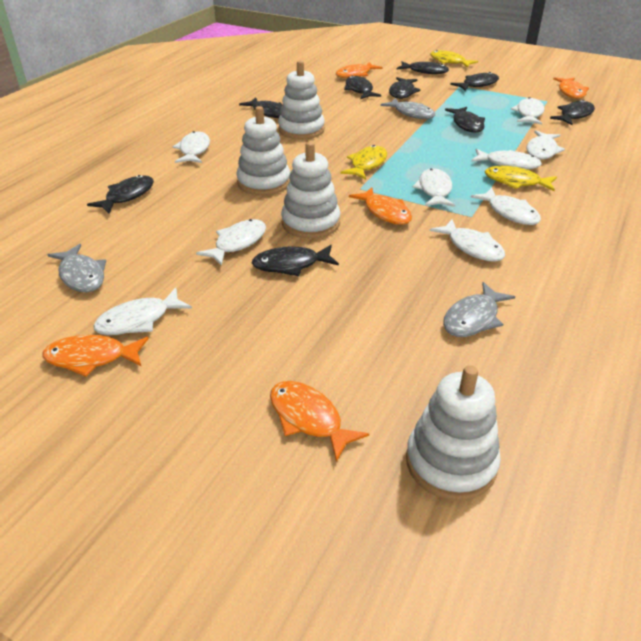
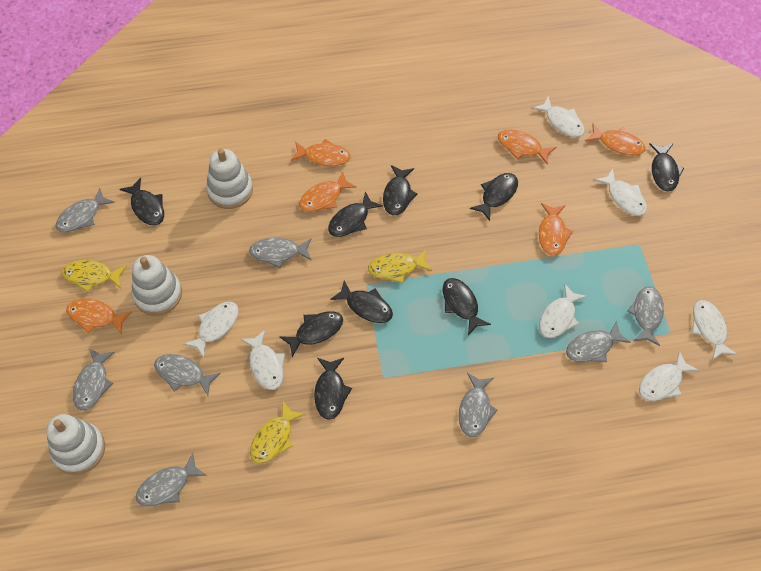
grey fish: [48,244,106,292] [380,98,435,119] [443,282,515,337] = 3 -> [56,187,115,232] [73,348,115,411] [136,453,207,507] [154,354,221,396] [249,238,311,268] [459,373,498,437] [566,321,630,362] [627,286,664,346] = 8
orange fish: [42,335,149,377] [270,381,369,462] [336,62,383,78] [349,187,412,225] [553,77,589,99] = 5 -> [66,299,132,335] [291,139,351,166] [299,171,357,212] [498,130,556,165] [539,203,573,256] [586,124,645,156] = 6
white fish: [93,288,192,335] [173,131,210,163] [196,219,266,266] [412,168,455,207] [430,219,505,262] [471,148,542,169] [471,188,541,225] [511,97,545,125] [526,130,565,160] = 9 -> [183,302,239,358] [241,330,285,390] [532,96,585,137] [539,283,587,338] [595,169,647,216] [639,351,699,401] [692,300,738,360] = 7
white stacking toy: [236,106,290,195] [278,60,325,139] [281,142,340,239] [406,365,501,501] = 4 -> [46,414,105,475] [132,255,182,316] [206,148,253,209] = 3

